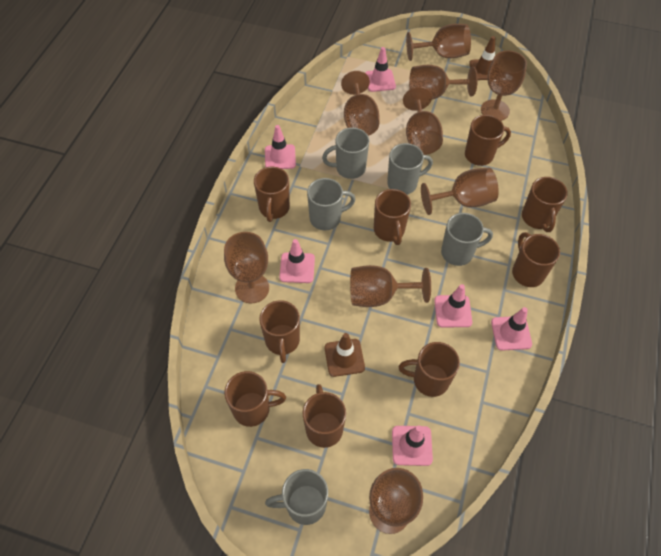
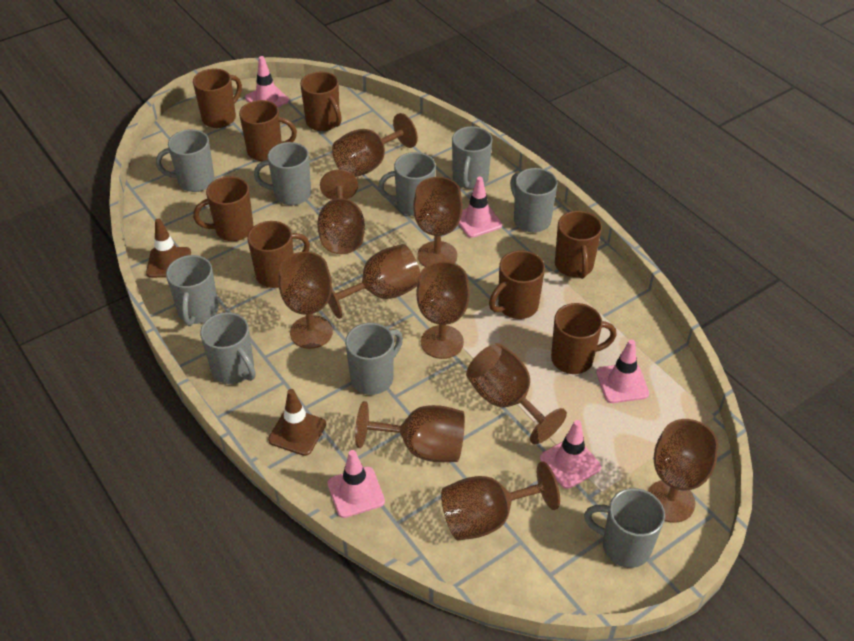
brown goblet: [224,232,269,303] [341,71,379,136] [350,265,431,307] [369,468,423,534] [403,87,443,155] [406,24,471,61] [409,65,478,99] [421,167,499,215] [481,51,527,121] = 9 -> [278,252,333,349] [317,169,365,254] [328,244,420,319] [332,113,418,177] [355,401,465,462] [413,177,463,267] [416,261,470,359] [441,461,560,541] [466,343,567,445] [648,419,718,523] = 10
brown mug: [224,371,286,427] [254,167,290,222] [259,300,300,363] [303,384,346,448] [374,189,411,245] [399,342,460,397] [465,115,511,166] [512,232,560,287] [522,177,568,232] = 9 -> [193,69,242,128] [193,176,254,241] [239,100,297,161] [247,221,310,288] [300,72,342,131] [489,250,545,319] [551,303,617,374] [555,211,602,279] = 8
grey mug: [265,469,328,525] [307,178,356,231] [322,127,369,179] [387,143,433,194] [441,213,493,266] = 5 -> [156,129,215,192] [166,255,219,326] [200,312,255,384] [254,142,311,205] [345,323,403,395] [378,152,436,216] [452,126,493,189] [510,168,558,232] [584,488,665,568] = 9
pink traffic cone: [265,125,296,169] [279,239,315,283] [365,47,396,92] [392,426,433,466] [434,284,472,327] [491,307,532,351] = 6 -> [245,56,289,107] [327,450,385,518] [459,177,502,238] [540,420,601,489] [596,340,649,403] = 5

